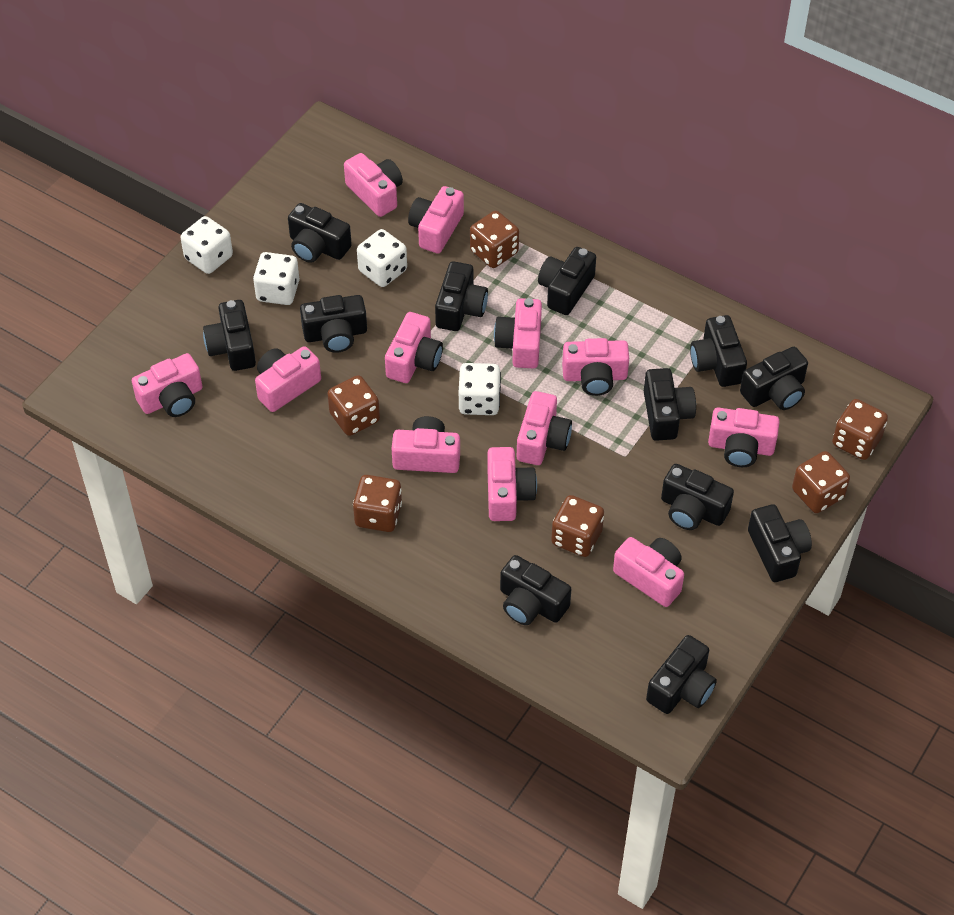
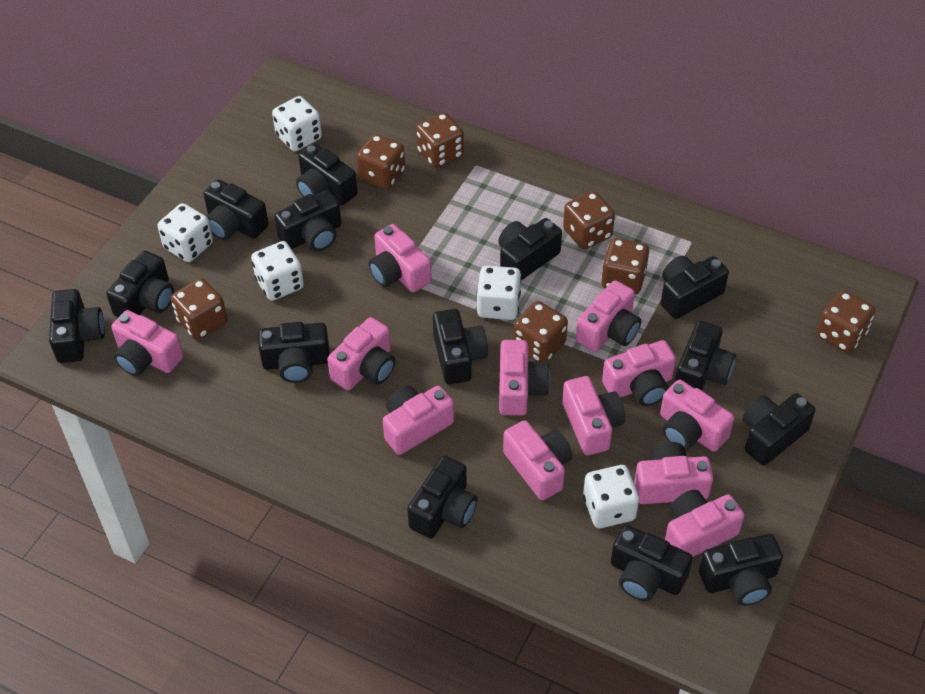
black camera: [203,300,256,371] [288,203,352,263] [300,295,367,353] [435,261,488,331] [500,555,571,625] [538,247,596,315] [644,368,696,441] [646,635,717,714] [661,464,734,530] [690,315,747,387] [740,347,808,410] [748,504,812,582] = 12 -> [49,289,105,363] [106,251,174,317] [203,179,269,240] [258,322,330,383] [274,190,342,251] [296,143,358,205] [407,456,477,538] [433,309,488,384] [498,218,562,281] [611,525,693,601] [661,256,729,319] [674,320,736,390] [699,534,783,606] [742,393,815,466] = 14
brown dice: [327,375,380,436] [353,475,402,532] [470,211,519,268] [551,495,604,557] [792,451,850,513] [832,399,888,460] = 6 -> [171,278,228,340] [356,134,405,190] [416,112,464,168] [513,301,568,362] [563,191,615,249] [601,238,649,295] [816,290,875,353] = 7
white dice: [180,216,233,274] [253,252,299,305] [357,229,407,287] [458,363,501,415] = 4 -> [158,203,213,262] [251,241,304,301] [272,96,322,152] [477,265,521,320] [583,465,639,528] = 5

